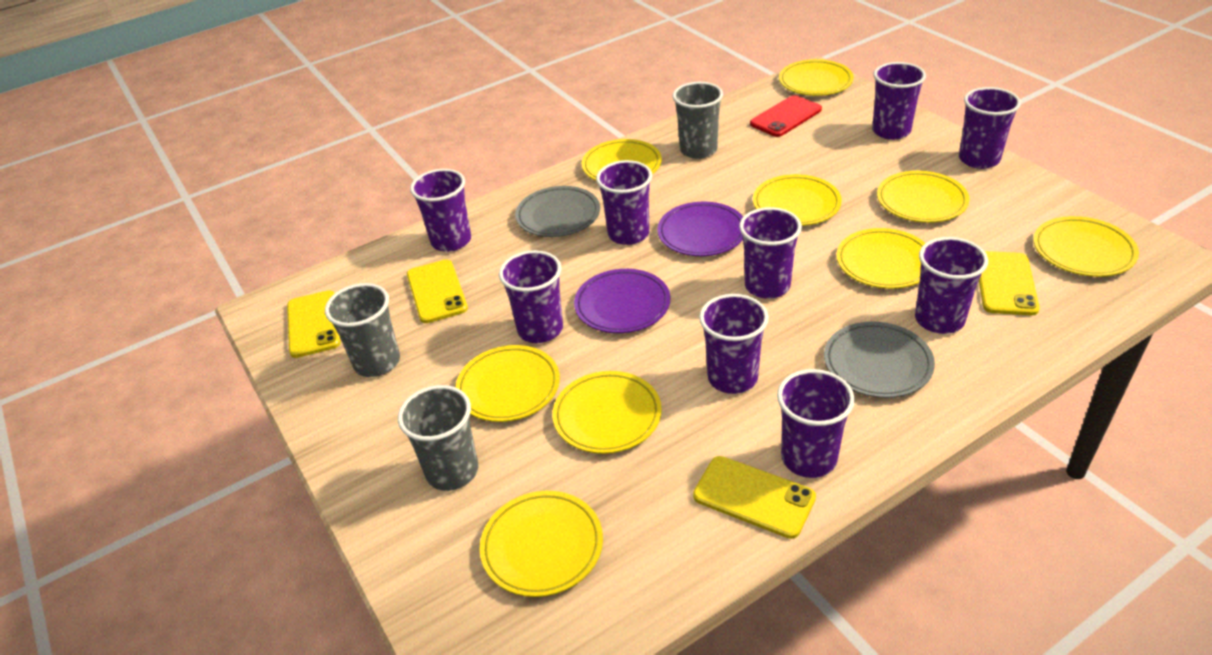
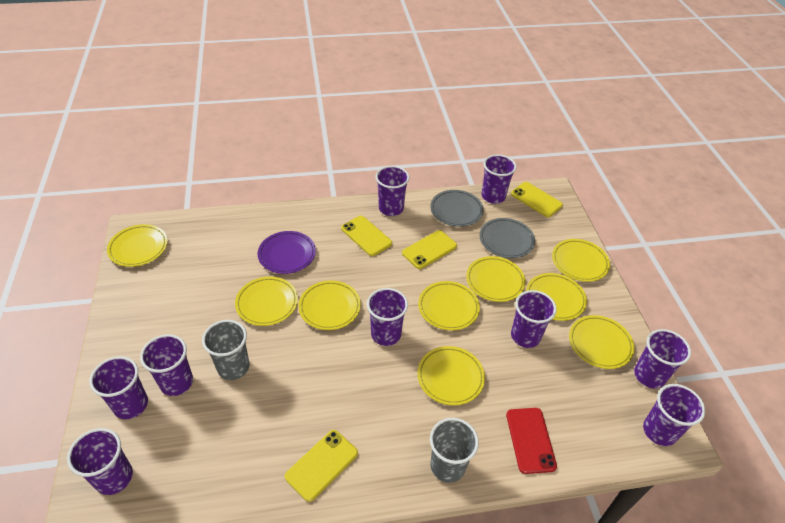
grey cup: [325,283,400,377] [398,385,478,491] [673,82,723,159] = 3 -> [202,320,249,380] [430,418,479,483] = 2
purple plate: [574,269,670,333] [657,202,743,256] = 2 -> [258,231,316,274] = 1

